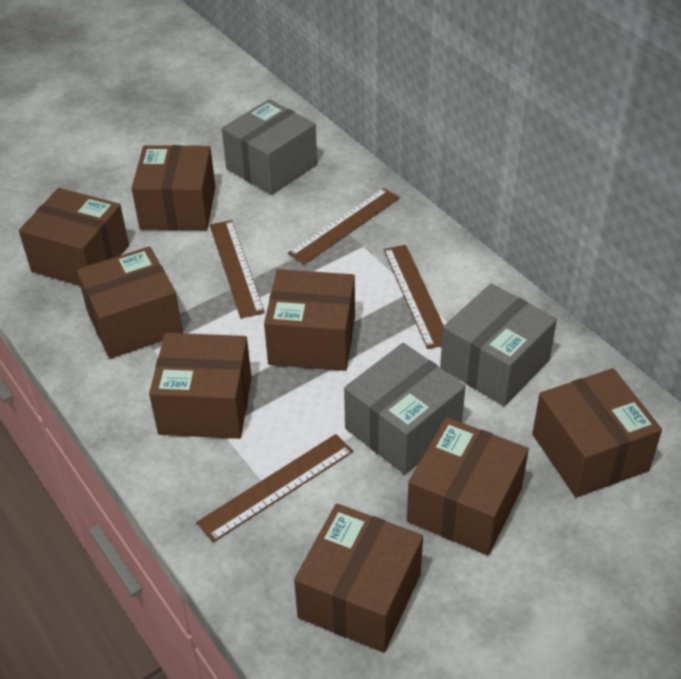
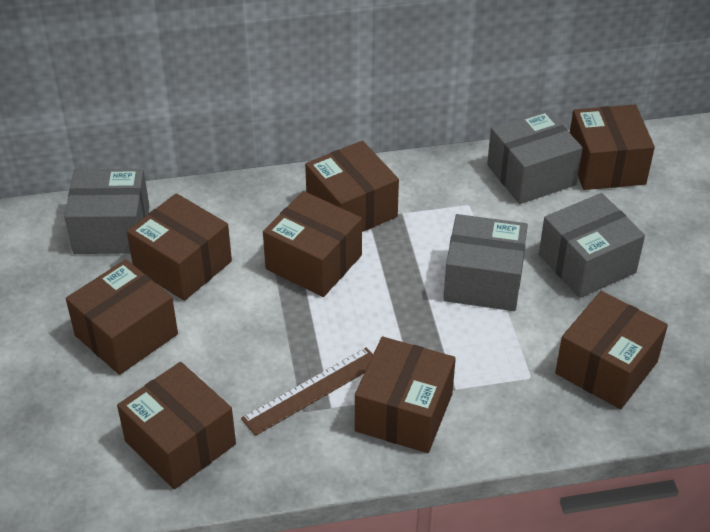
brown ruler: [196,434,353,542] [210,220,265,318] [288,188,400,265] [383,245,444,349] = 4 -> [241,347,373,436] = 1
grey box: [222,99,317,195] [344,343,465,474] [440,283,557,406] = 3 -> [64,169,150,254] [443,214,528,311] [487,109,583,204] [539,193,645,298] = 4

